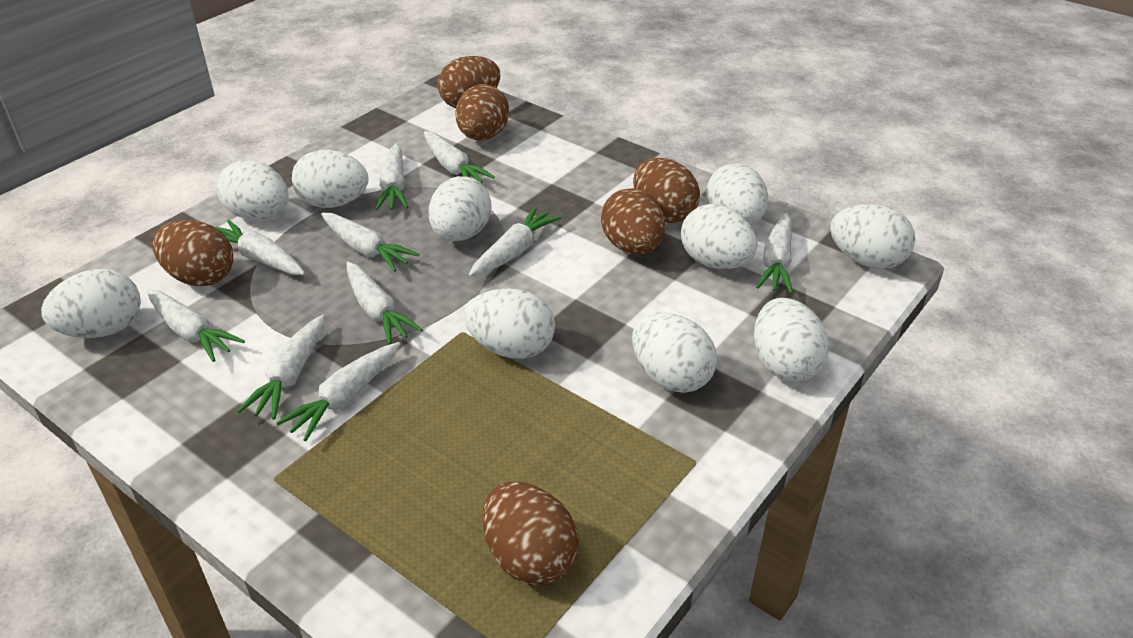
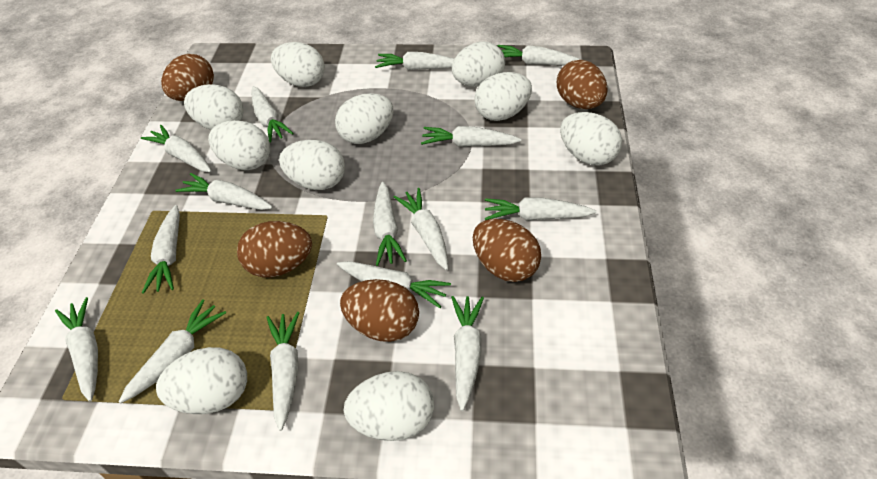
brown egg: [152,220,233,286] [438,56,500,108] [455,84,509,140] [483,482,579,585] [601,188,665,254] [633,158,700,223] = 6 -> [161,54,214,101] [237,221,312,277] [340,279,419,342] [473,219,541,282] [557,60,608,109] = 5
white carrot: [147,289,245,362] [215,220,305,275] [237,315,325,420] [276,342,400,441] [321,213,419,272] [347,262,423,345] [376,143,408,210] [424,131,495,183] [469,206,561,277] [756,213,793,294] = 10 -> [55,297,98,402] [119,299,226,404] [141,125,211,172] [142,205,180,294] [175,173,273,210] [251,86,294,143] [266,312,299,431] [337,261,451,308] [373,182,407,266] [375,52,455,70] [394,188,448,270] [421,126,521,147] [451,296,484,411] [485,198,596,221] [497,45,580,65] = 15

